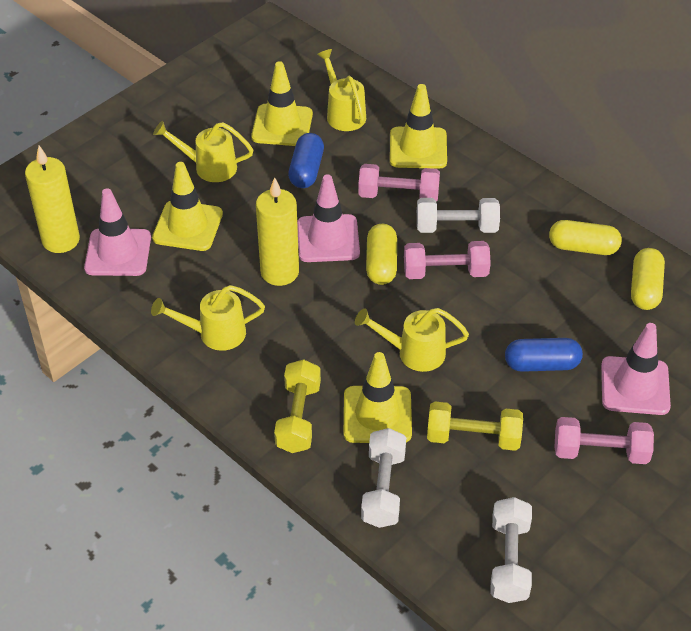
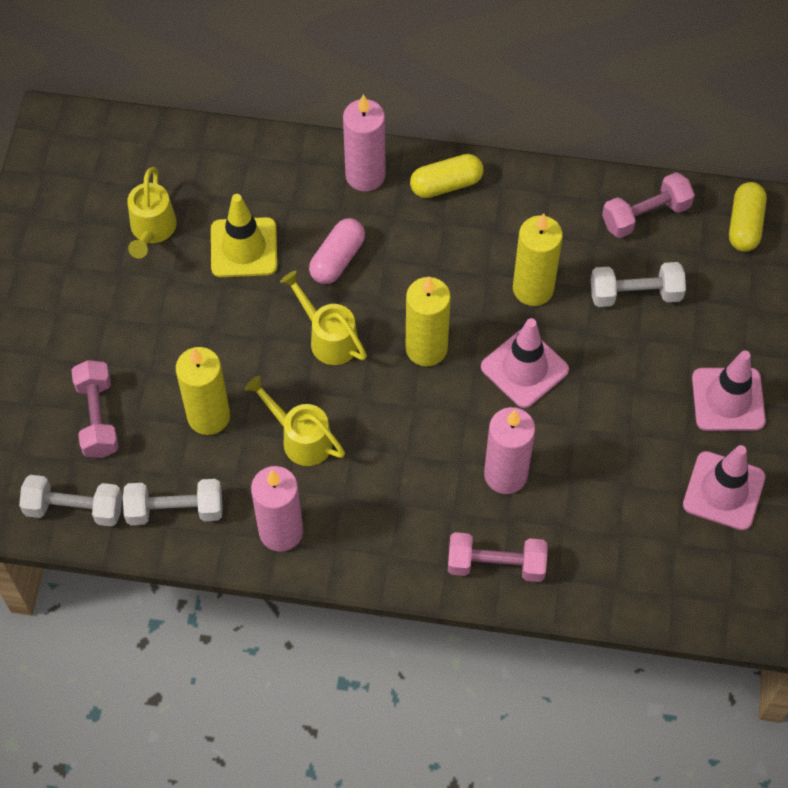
blue capsule: [288,133,324,188] [505,338,583,372] = 2 -> none = 0
pink candle: none = 0 -> [251,466,303,552] [343,94,386,192] [484,407,535,494] = 3
pink capsule: none = 0 -> [309,218,365,284] = 1
yellow candle: [25,146,80,253] [256,177,299,286] = 2 -> [176,347,230,435] [406,277,451,366] [513,214,563,306] = 3
yellow capsule: [366,224,397,285] [549,220,622,255] [631,248,665,310] = 3 -> [410,154,484,198] [729,182,767,252] = 2
yellow dumbbell: [274,359,321,453] [427,401,523,451] = 2 -> none = 0
yellow traffic cone: [152,162,223,251] [251,61,313,146] [344,352,412,443] [390,84,447,169] = 4 -> [211,194,277,277] = 1
yellow watering can: [151,285,265,351] [153,121,254,182] [317,49,366,131] [355,308,469,372] = 4 -> [127,167,177,259] [245,376,345,466] [280,271,367,365] = 3

